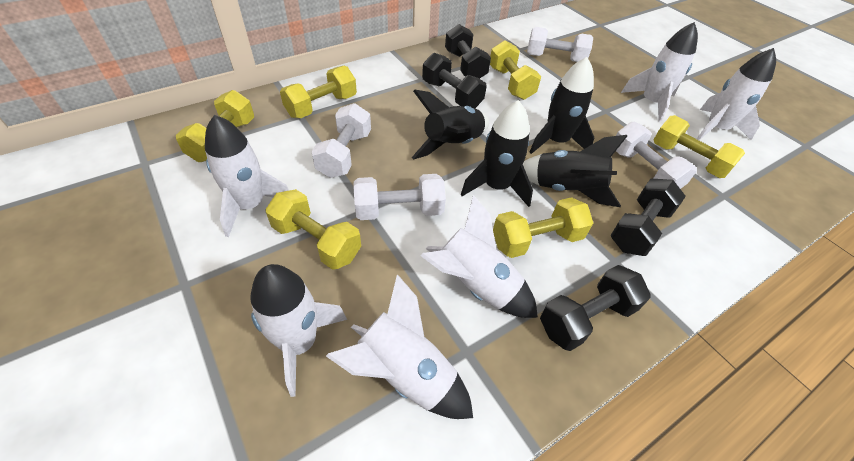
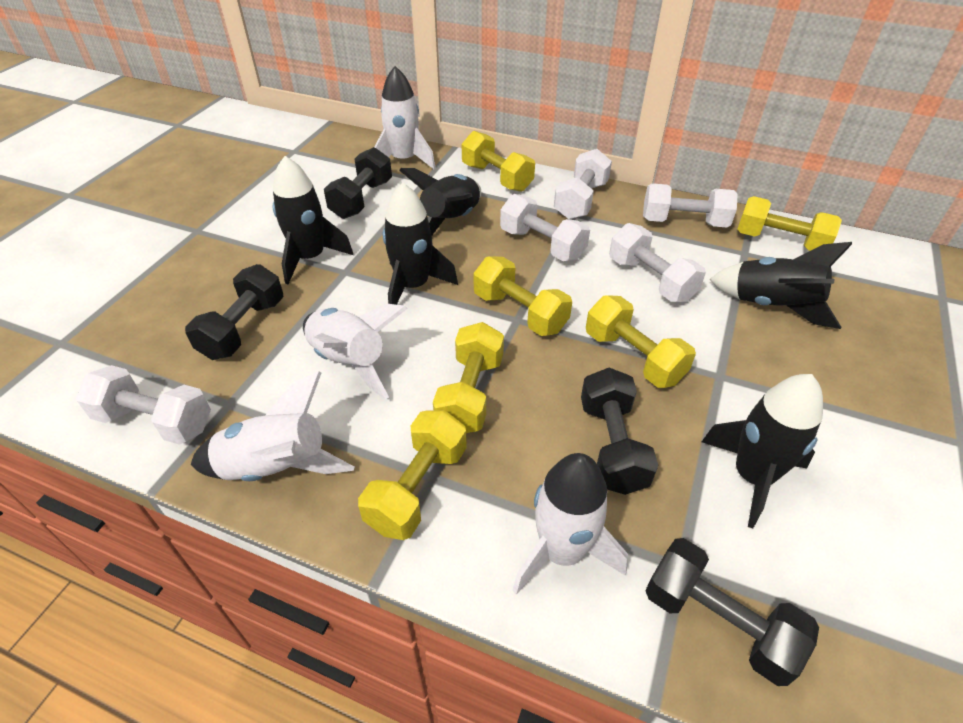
black rocket: [412,90,489,160] [461,100,533,207] [523,135,627,207] [530,57,594,154] = 4 -> [273,156,354,284] [383,182,458,305] [399,168,481,235] [702,374,823,528] [709,242,852,329] = 5
white dumbbell: [311,103,371,178] [353,174,446,220] [527,27,593,62] [616,122,697,189] = 4 -> [76,365,211,445] [500,194,590,261] [554,149,612,219] [609,223,706,303] [643,183,738,228] = 5
white rocket: [205,115,289,237] [250,264,347,397] [326,274,473,419] [420,195,538,318] [621,22,698,122] [697,48,776,140] = 6 -> [191,371,354,481] [303,304,408,399] [375,66,435,169] [512,453,628,595] = 4

